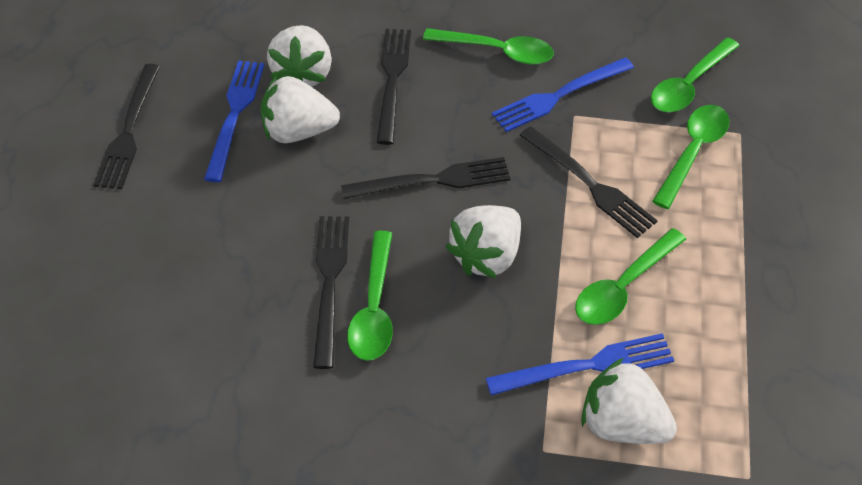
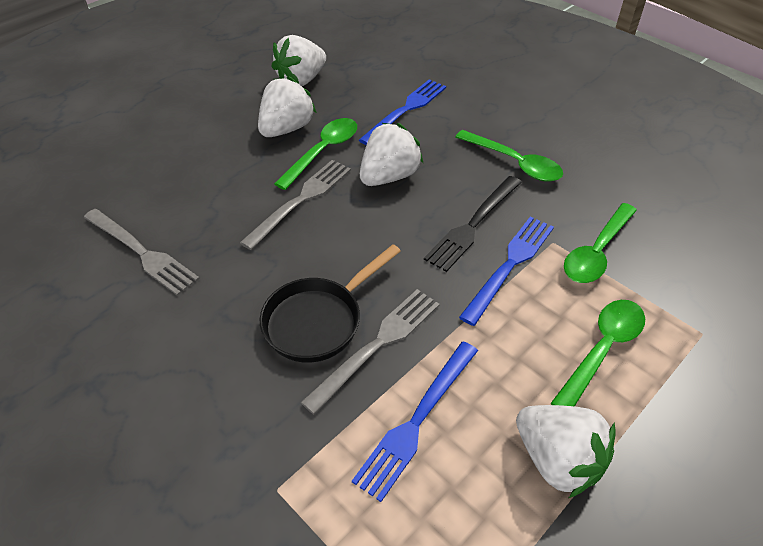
black fork: [93,64,160,189] [313,216,349,369] [341,157,511,199] [376,29,411,145] [520,126,658,238] = 5 -> [424,176,522,272] = 1
black pan: none = 0 -> [260,244,401,363] = 1
green spoon: [347,231,393,361] [423,28,554,65] [575,228,686,325] [651,37,740,112] [652,105,729,209] = 5 -> [274,118,357,190] [455,130,563,182] [551,300,645,407] [564,203,637,283] = 4
grey fork: none = 0 -> [84,209,200,296] [240,160,351,250] [300,289,440,415] = 3

